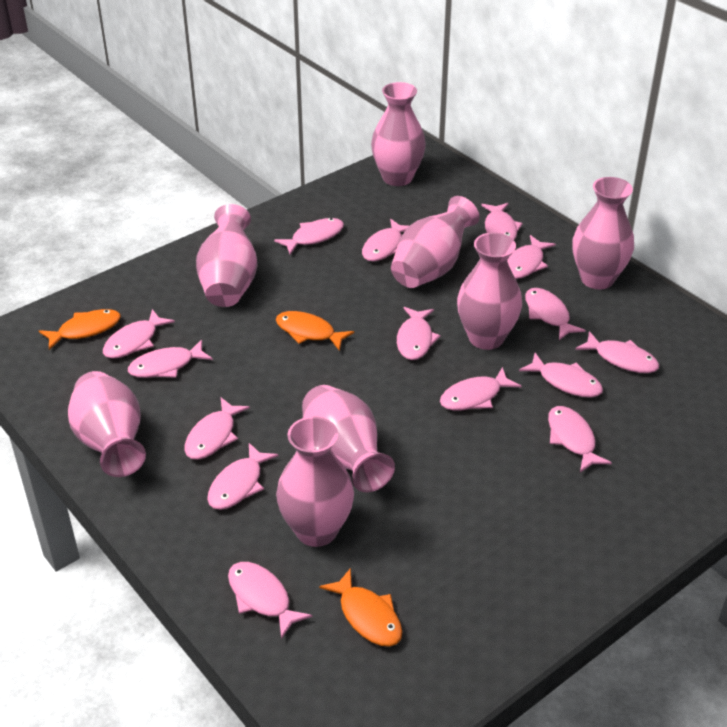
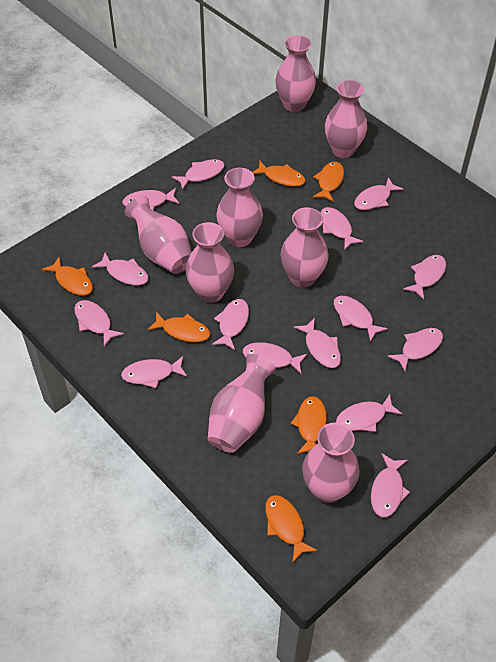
orange fish: [39,309,121,350] [276,311,354,351] [319,568,402,647] = 3 -> [42,257,93,296] [147,312,210,342] [252,161,306,187] [265,495,318,563] [290,396,327,454] [313,161,344,202] = 6

